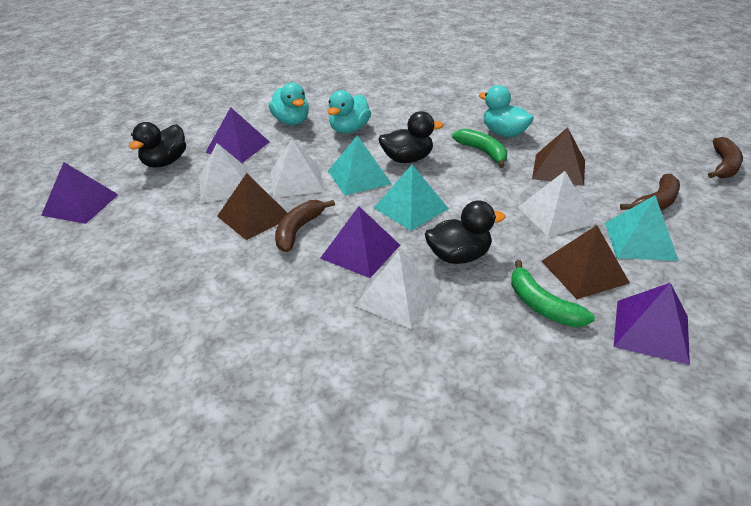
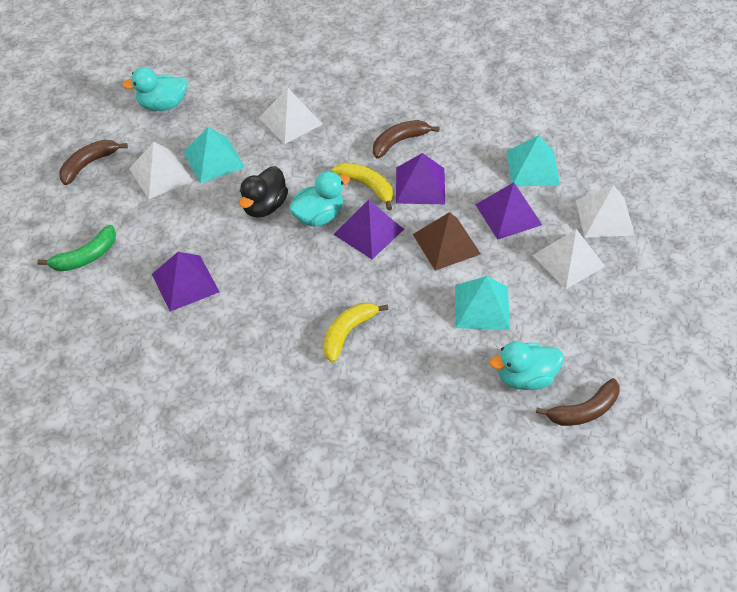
black duck: [129,122,186,167] [378,111,443,163] [425,200,506,264] = 3 -> [239,166,288,218] = 1
brown pyramid: [217,173,287,240] [532,127,585,186] [542,225,630,299] = 3 -> [413,212,481,271] = 1
green banana: [452,129,508,168] [511,260,595,327] = 2 -> [37,225,116,271] = 1
yellow banana: none = 0 -> [323,303,388,363] [332,162,393,210] = 2

